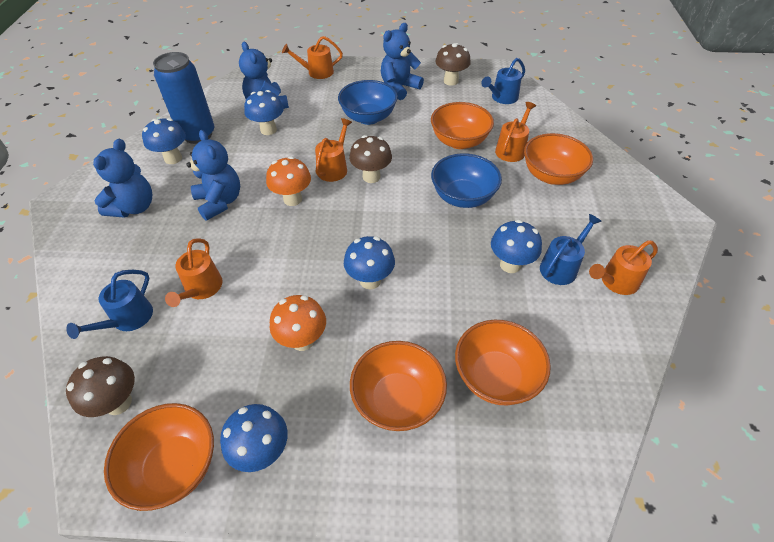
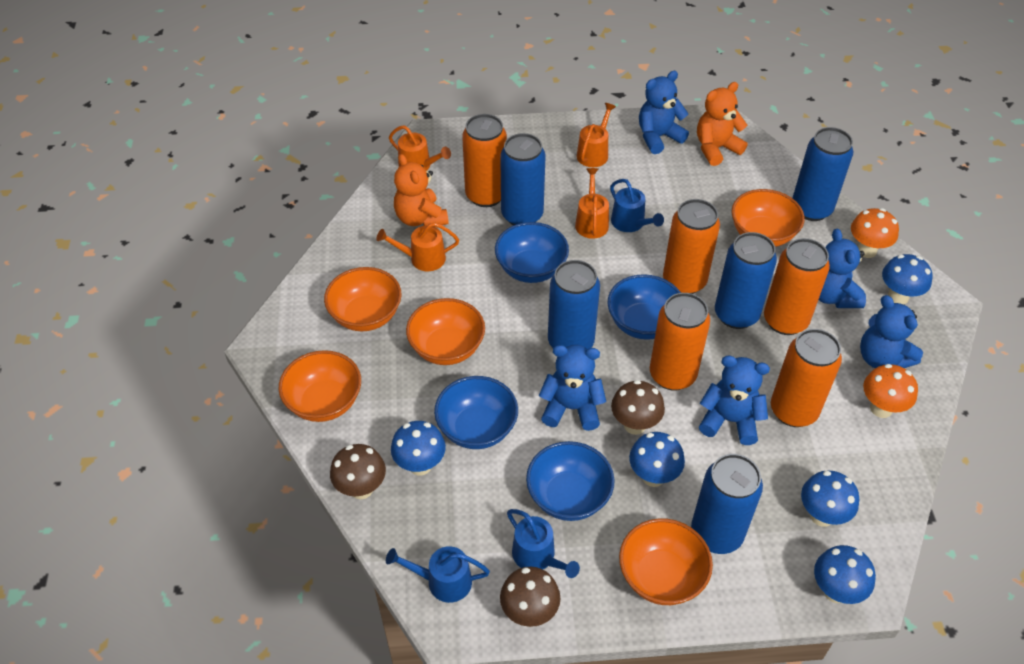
blue bowl: [338,80,398,125] [431,153,502,208] = 2 -> [434,376,518,449] [495,222,569,283] [526,441,615,521] [607,274,681,340] = 4
blue can: [153,52,214,144] = 1 -> [500,133,546,225] [548,260,600,349] [691,454,763,554] [715,232,777,329] [793,127,853,221] = 5
blue teddy bear: [93,139,152,218] [186,130,240,221] [239,42,289,109] [381,23,424,100] = 4 -> [539,345,606,431] [639,71,689,154] [699,355,770,445] [819,229,866,308] [860,295,923,368] = 5
orange can: none = 0 -> [462,114,507,207] [650,293,710,391] [663,199,720,294] [764,238,830,335] [771,329,842,427] = 5
orange teddy bear: none = 0 -> [394,154,449,227] [697,82,747,166] = 2
orange watering can: [165,238,223,307] [282,36,343,79] [315,118,352,182] [495,102,536,162] [589,240,658,295] = 5 -> [376,222,459,271] [389,125,451,171] [575,168,609,239] [577,103,616,167] = 4

